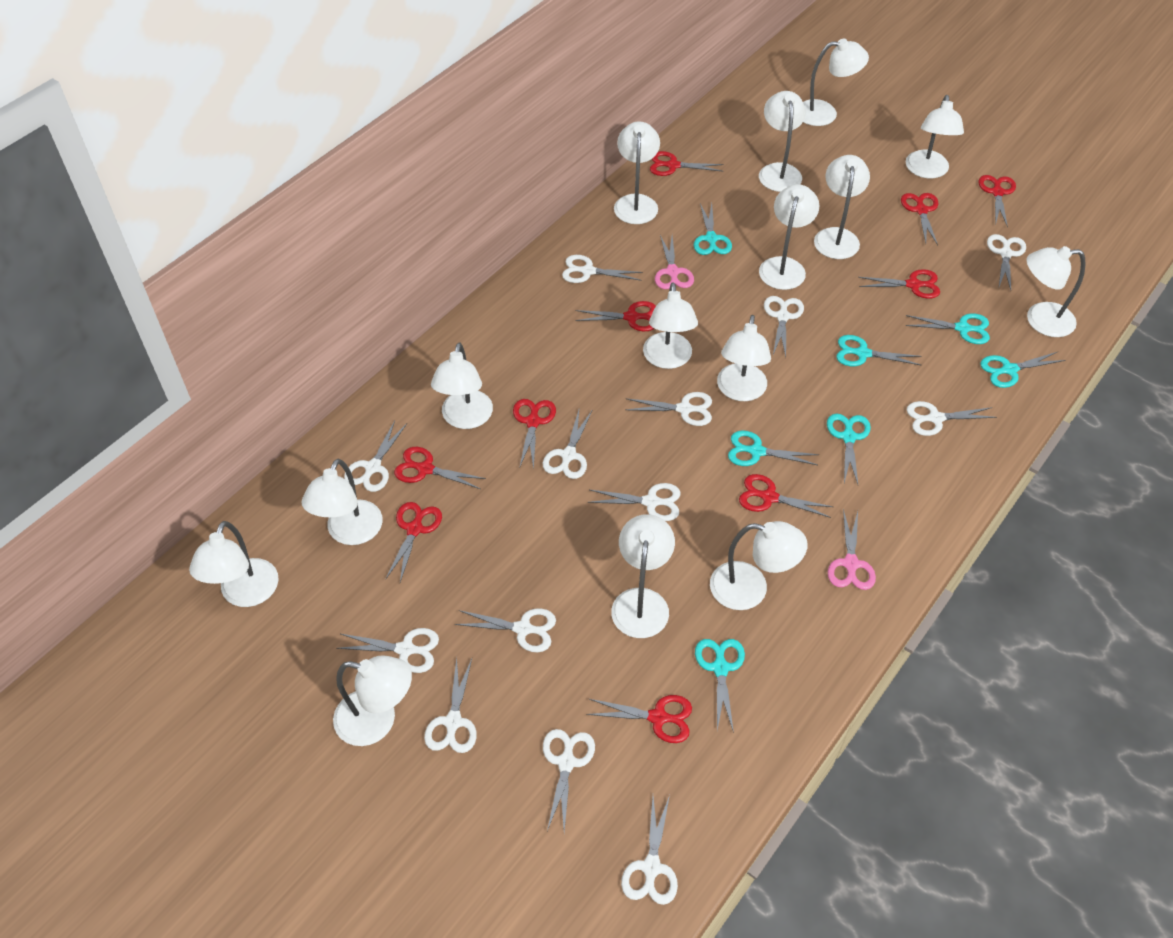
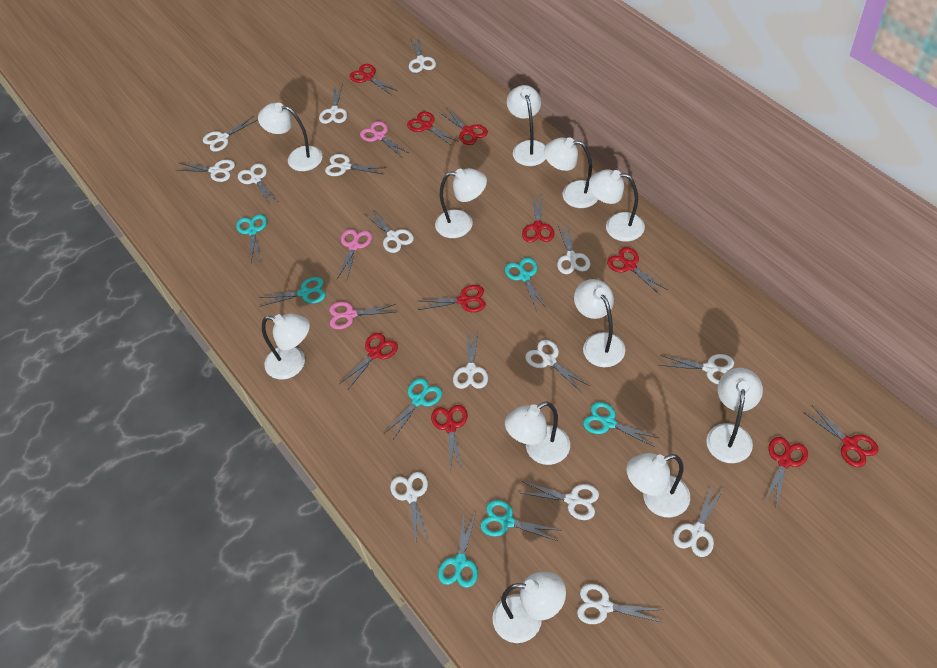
pink scissors: [655,235,694,289] [828,509,876,590] = 2 -> [329,302,396,329] [337,229,372,279] [360,121,409,157] = 3
white lamp: [189,521,279,607] [302,459,383,545] [333,656,412,746] [431,342,493,429] [611,514,675,638] [614,121,660,224] [643,282,698,369] [710,521,808,610] [717,315,771,401] [759,91,806,192] [759,184,819,290] [803,39,869,126] [814,155,870,259] [906,95,964,178] [1027,246,1086,337] = 15 -> [258,103,322,171] [262,313,310,380] [435,168,487,238] [492,572,566,643] [505,401,570,465] [507,85,546,166] [544,137,598,208] [574,279,625,367] [589,169,645,242] [626,453,690,517] [706,368,763,463] = 11
white scissors: [336,628,439,673] [344,421,407,492] [424,658,477,753] [455,609,556,652] [543,410,592,479] [543,729,595,832] [562,255,643,283] [587,483,681,521] [621,795,678,905] [625,392,712,426] [764,296,804,357] [907,401,997,436] [987,234,1026,290] = 13 -> [176,160,235,182] [203,116,258,152] [238,163,277,206] [319,83,347,124] [325,154,386,176] [365,208,414,253] [390,472,428,541] [409,36,436,73] [453,330,488,389] [521,482,599,520] [525,340,589,393] [557,225,590,274] [577,584,663,624] [659,354,734,384] [673,484,723,557] = 15

